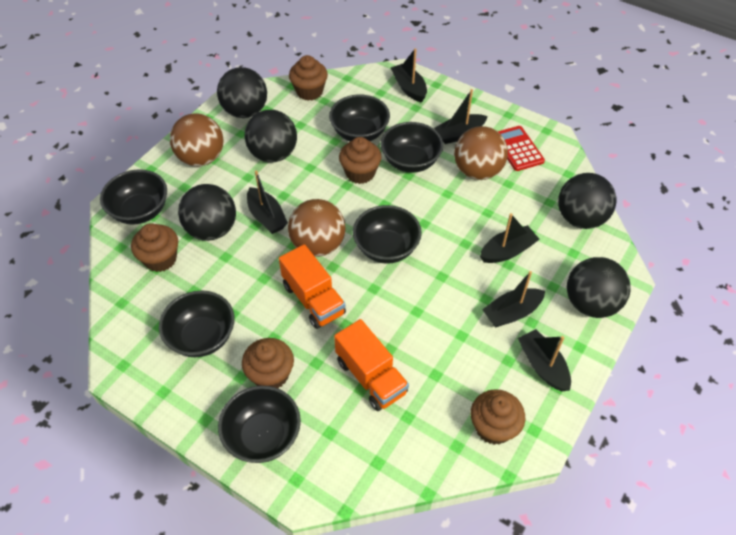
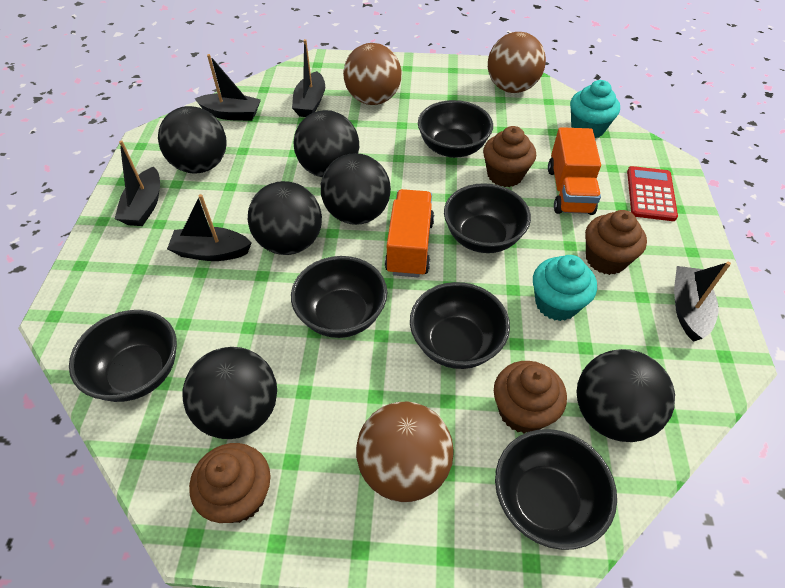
black ball: [178,184,236,241] [217,67,267,118] [245,110,297,163] [558,173,616,229] [567,257,631,318] = 5 -> [158,106,227,174] [183,347,277,439] [248,181,322,255] [294,110,359,177] [321,153,391,225] [576,349,675,442] = 6
black boat: [247,170,288,234] [391,48,427,103] [434,89,488,144] [480,213,539,263] [482,271,545,328] [518,329,571,391] = 6 -> [115,140,160,226] [167,194,252,261] [194,54,261,121] [292,39,325,117] [674,262,731,342] = 5
brown cupcake: [131,223,178,272] [242,338,294,388] [289,55,328,101] [339,137,381,184] [471,389,525,445] = 5 -> [189,443,271,523] [483,126,536,187] [494,361,567,434] [585,210,647,275] = 4
turquoise cupcake: none = 0 -> [533,255,597,321] [570,80,620,139] = 2

